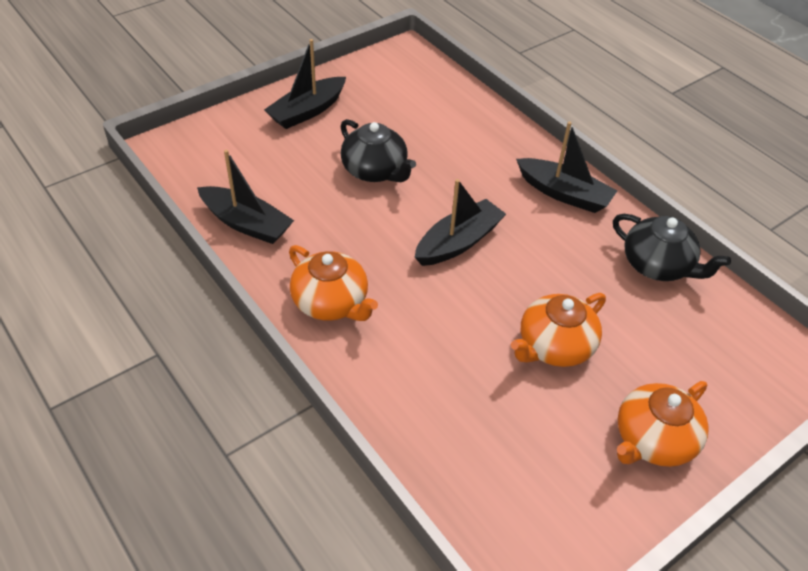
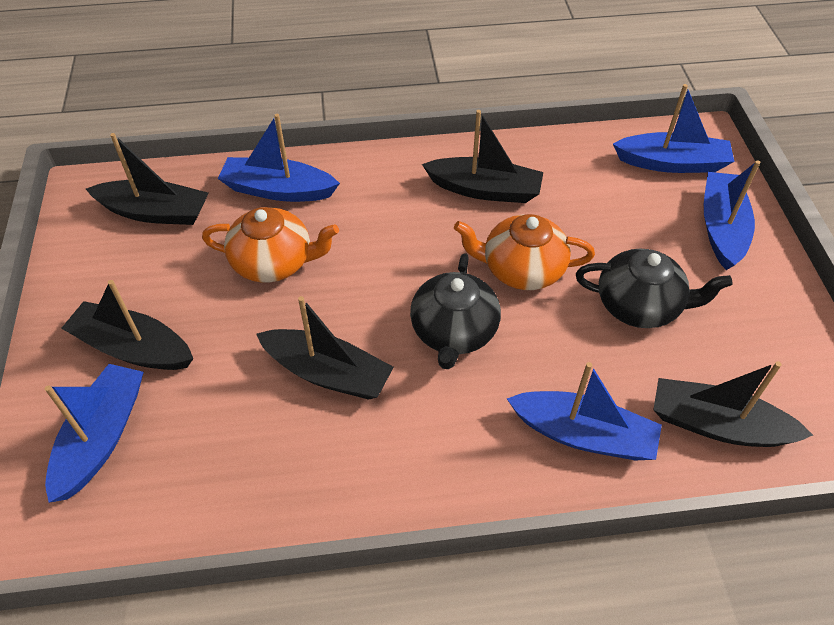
black boat: [197,150,294,244] [264,39,346,129] [415,179,506,266] [516,121,617,213] = 4 -> [61,280,194,370] [86,133,209,225] [256,296,394,400] [422,110,543,203] [653,361,813,447] = 5
blue boat: none = 0 -> [45,364,144,503] [217,114,340,202] [507,362,662,460] [613,84,734,173] [704,160,760,270] = 5
orange teapot: [289,245,378,321] [511,293,606,367] [617,381,709,467] = 3 -> [202,207,339,283] [454,214,595,290] = 2

